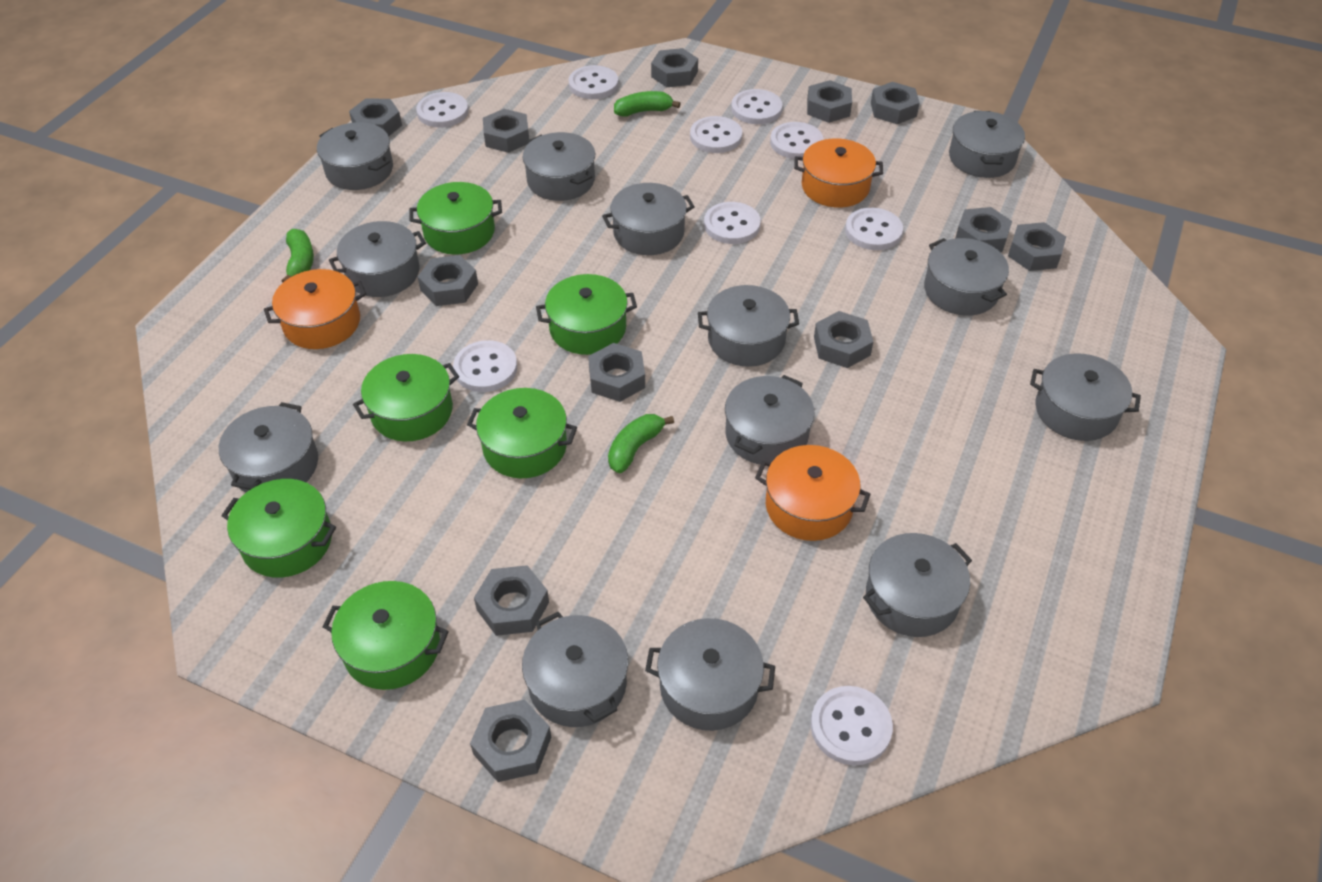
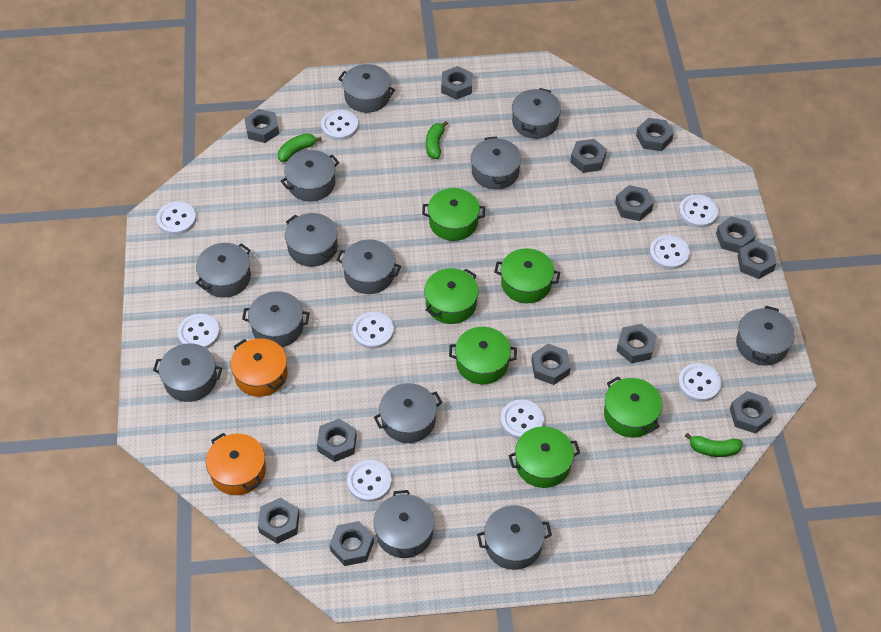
grey nut: [349,99,402,136] [418,255,478,306] [470,700,551,782] [474,565,549,636] [483,109,529,153] [588,343,645,402] [651,48,698,87] [807,80,852,123] [814,311,873,368] [871,82,920,124] [955,207,1012,252] [1008,222,1066,271] = 12 -> [245,109,279,143] [258,498,299,544] [317,419,357,462] [329,521,374,566] [441,66,472,100] [532,344,571,385] [570,139,607,173] [615,185,654,221] [616,324,657,363] [636,118,674,151] [716,216,756,253] [730,391,773,434] [738,241,776,279] = 13
orange pot: [264,269,366,349] [755,445,871,541] [794,139,883,207] = 3 -> [206,433,266,495] [230,338,288,397] = 2

